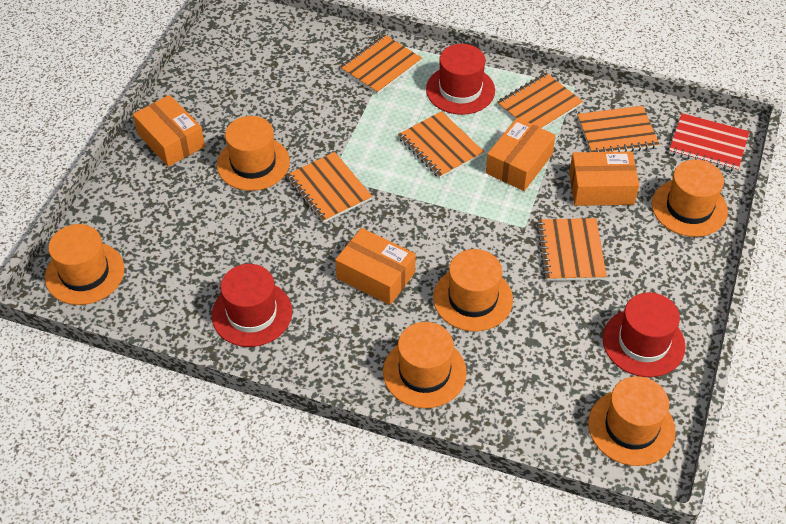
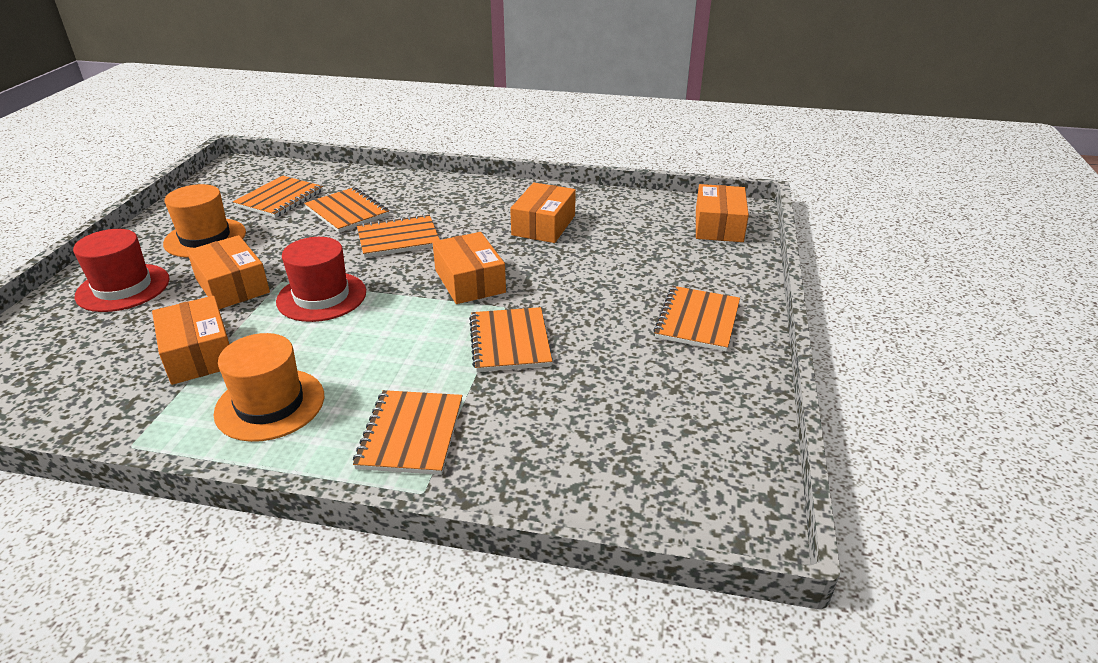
orange box: [133,95,205,167] [335,228,416,305] [486,118,556,191] [569,152,639,206] = 4 -> [152,296,229,385] [187,235,270,309] [433,232,506,304] [510,182,576,243] [696,184,749,242] = 5
orange hat: [45,224,125,305] [217,116,290,191] [383,322,467,408] [433,249,513,331] [588,376,676,466] [652,159,728,237] = 6 -> [163,184,246,258] [213,333,324,442] = 2
red hat: [211,264,292,347] [426,44,495,115] [603,292,686,377] = 3 -> [73,229,169,312] [276,237,366,322] = 2
red notebook: [669,113,750,172] = 1 -> none = 0

